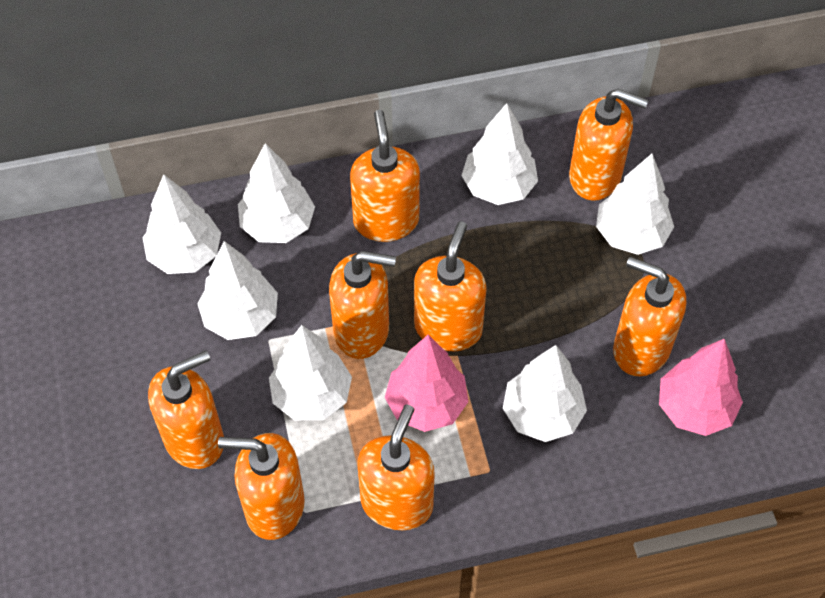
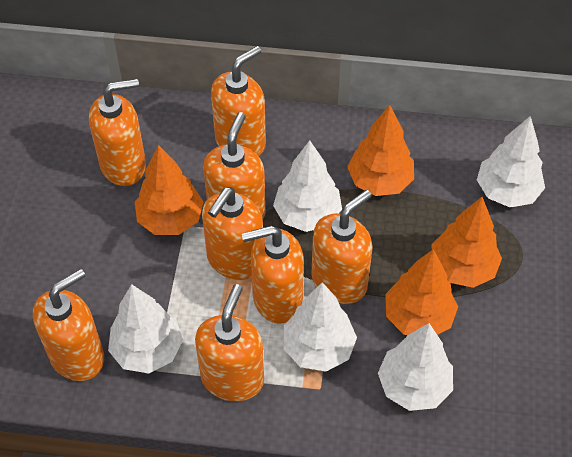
orange tree: none = 0 -> [135,145,203,235] [347,105,414,196] [385,249,458,335] [432,197,502,288] = 4
pink tree: [385,335,469,432] [659,339,743,436] = 2 -> none = 0
white tree: [143,174,221,274] [197,241,278,340] [238,143,315,243] [269,325,352,420] [462,103,538,205] [503,345,587,442] [596,154,674,255] = 7 -> [108,284,183,374] [273,140,342,232] [283,282,357,372] [378,323,453,411] [477,116,545,208] = 5

